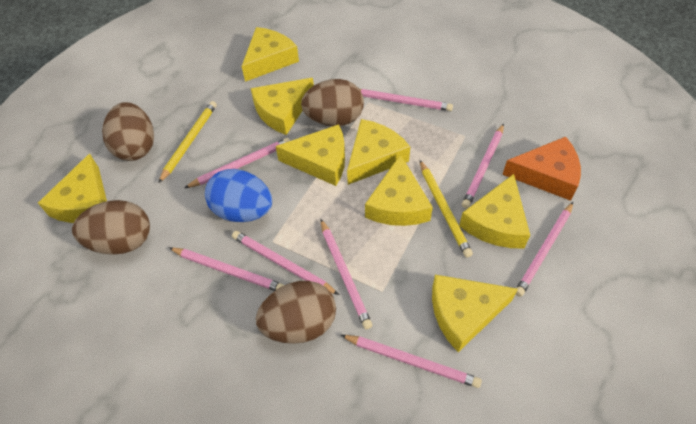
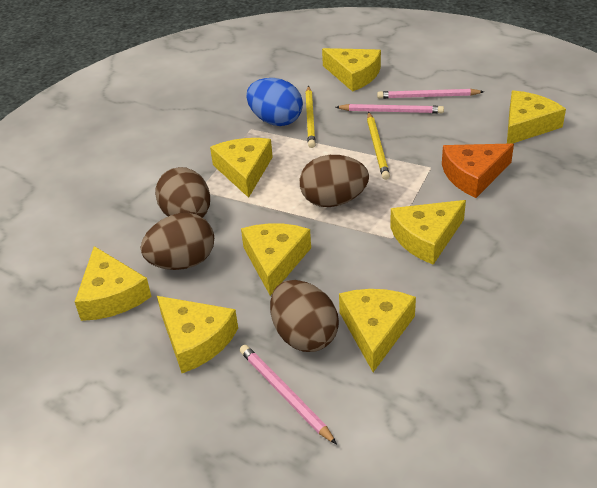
pink pencil: [169,248,284,291] [185,138,290,188] [232,231,339,295] [321,219,372,329] [341,335,482,388] [360,89,453,111] [462,124,504,209] [516,202,573,297] = 8 -> [240,345,337,444] [336,104,444,113] [377,89,484,99] = 3

